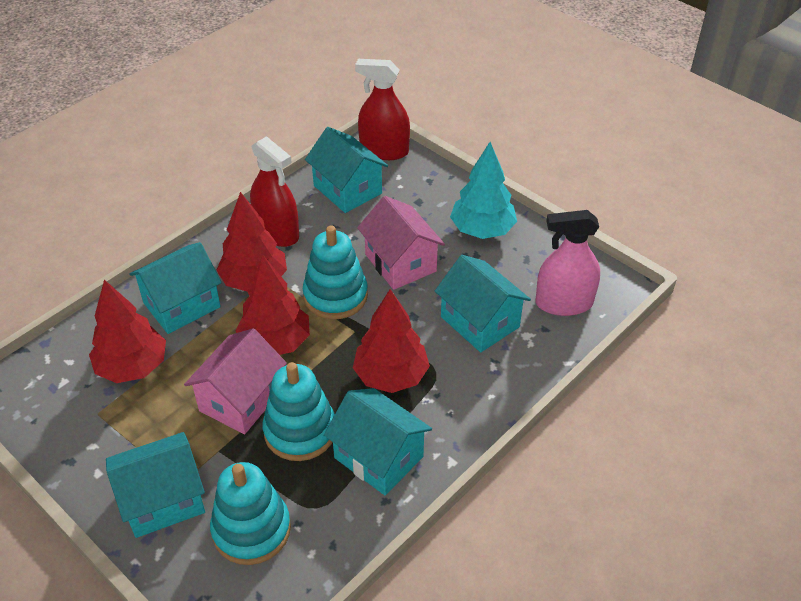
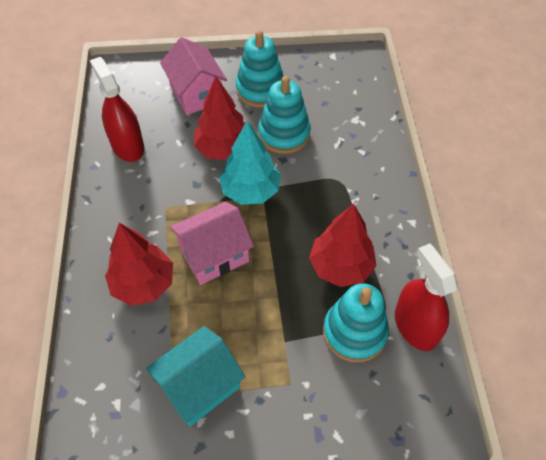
pink spray bottle: [535,210,600,316] = 1 -> none = 0
red tree: [89,280,166,383] [216,192,287,291] [236,255,310,355] [353,289,430,393] = 4 -> [105,223,173,306] [194,76,245,160] [309,203,377,287] = 3
turquoise house: [106,432,205,538] [129,242,222,334] [305,127,388,213] [324,388,432,495] [435,255,531,352] = 5 -> [146,326,245,426] = 1

